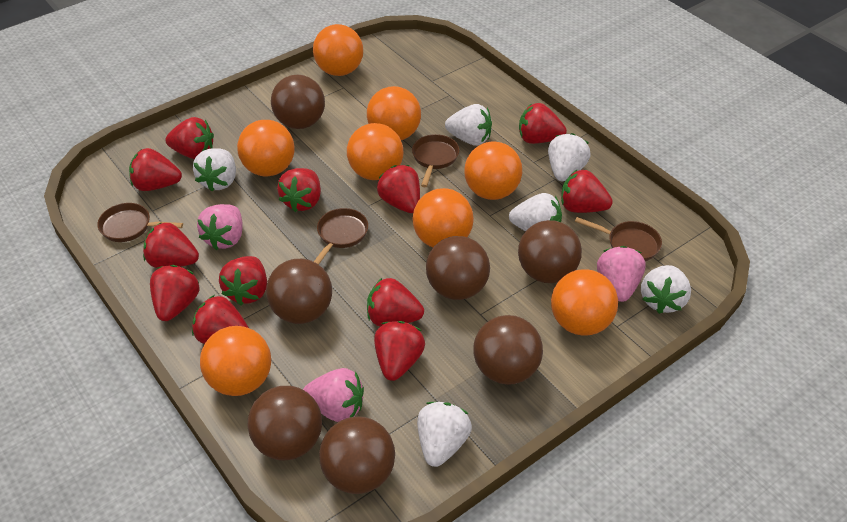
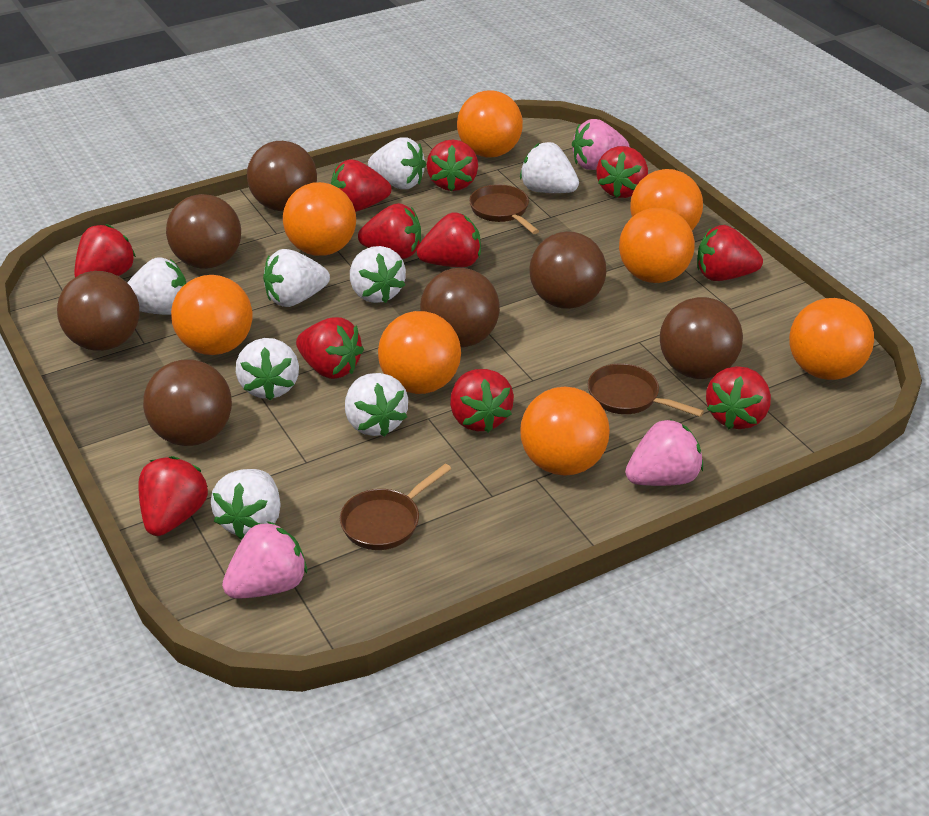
brown pan: [97,203,183,242] [314,208,368,265] [412,134,459,187] [575,217,662,261] = 4 -> [340,464,451,550] [469,184,539,234] [588,364,704,417] = 3
red strawberry: [129,148,182,191] [143,222,199,268] [150,265,200,321] [165,117,214,159] [192,295,249,344] [219,256,267,305] [277,168,321,212] [367,278,424,327] [374,321,425,381] [377,165,420,213] [519,103,567,144] [561,169,613,213] = 12 -> [74,224,136,277] [138,456,208,536] [296,317,364,379] [331,159,391,212] [358,203,421,259] [417,213,481,267] [427,140,478,192] [450,369,514,433] [596,146,648,198] [697,225,763,281] [706,366,771,429] = 11
white strawberry: [193,148,236,192] [417,402,472,467] [445,104,492,146] [509,193,562,231] [548,133,591,181] [641,265,691,314] = 6 -> [127,257,186,315] [211,469,281,539] [236,338,299,401] [263,249,330,307] [345,373,408,437] [350,246,406,303] [368,137,426,189] [520,142,579,193] = 8

